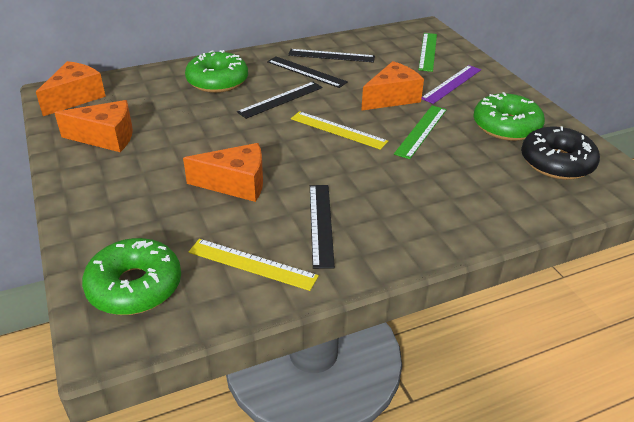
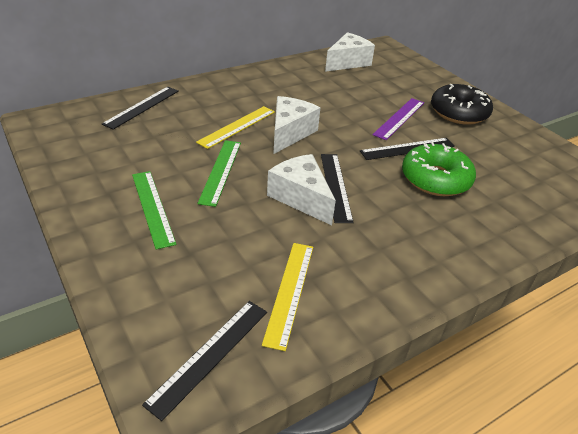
green donut: [82,238,181,315] [185,50,248,93] [473,92,545,141] = 3 -> [402,142,476,196] = 1
orange cheese: [36,61,106,116] [55,100,133,152] [183,143,263,202] [361,61,424,111] = 4 -> none = 0
white cheese: none = 0 -> [267,154,336,225] [273,96,320,154] [325,32,375,72] = 3

